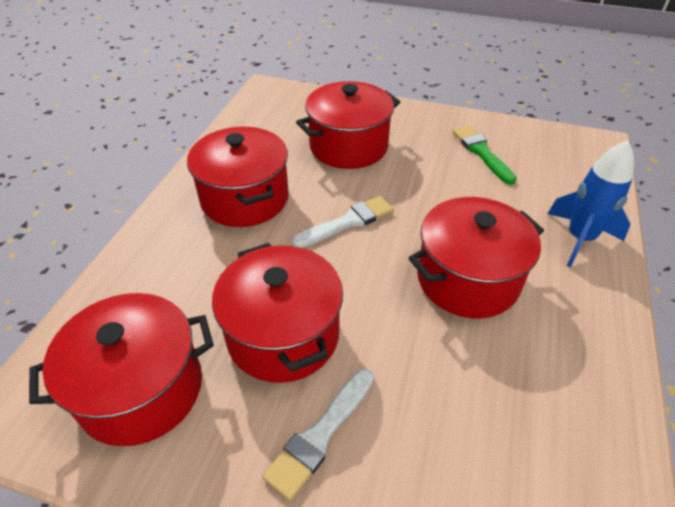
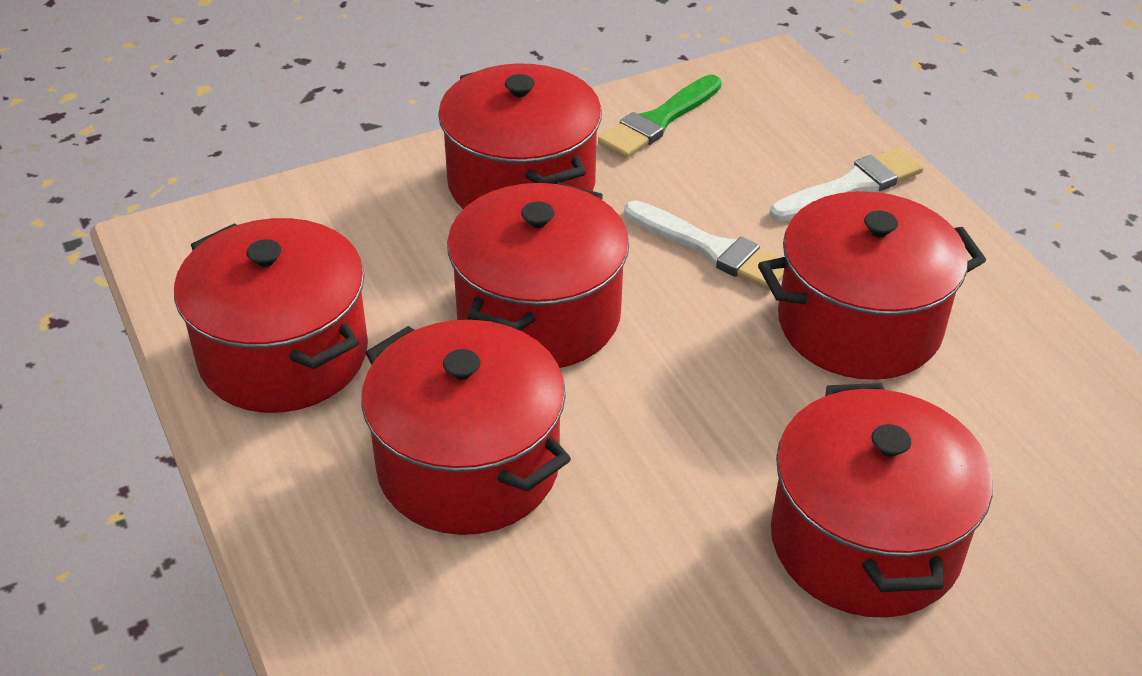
blue rocket: [548,140,634,267] = 1 -> none = 0
red pot: [29,293,214,446] [187,127,289,227] [212,243,343,383] [296,81,400,169] [409,197,544,318] = 5 -> [174,218,368,413] [361,320,571,535] [438,63,602,209] [447,182,629,368] [758,191,986,380] [771,383,993,618] = 6

